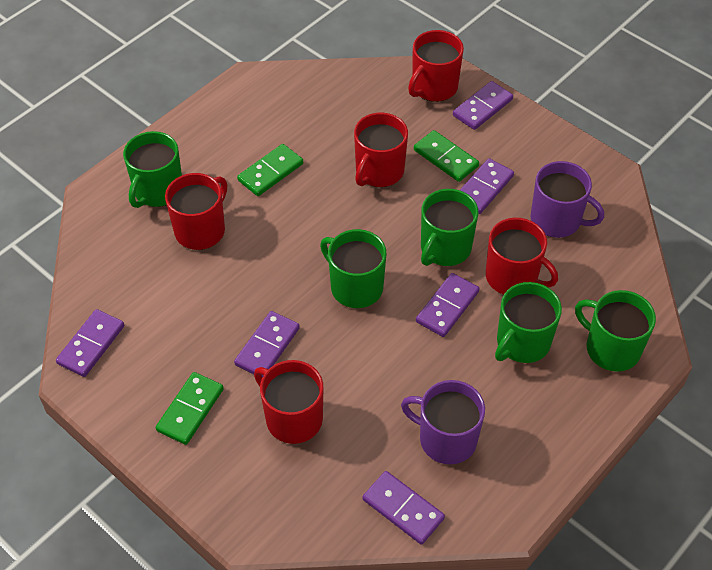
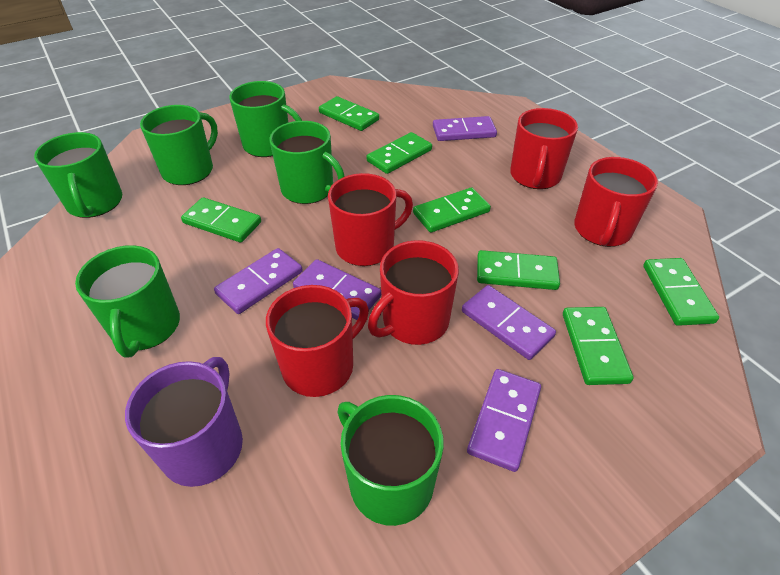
green domino: [156,372,224,445] [237,144,303,196] [414,130,479,182] = 3 -> [181,197,261,243] [319,96,379,131] [367,132,432,174] [413,187,491,233] [477,250,560,290] [563,307,633,385] [643,258,719,326] = 7
green mug: [123,131,182,208] [320,229,386,308] [421,189,478,266] [495,282,562,363] [575,290,656,372] = 5 -> [34,132,122,218] [75,245,180,357] [140,105,218,185] [229,81,302,157] [269,121,345,204] [337,395,444,526] = 6
purple domino: [56,309,124,377] [234,311,300,378] [363,471,445,545] [416,273,480,337] [453,81,513,130] [460,158,514,214] = 6 -> [214,248,303,314] [293,259,381,320] [433,116,497,141] [462,285,556,360] [467,369,541,472] = 5
purple mug: [401,380,485,464] [531,161,604,238] = 2 -> [125,357,243,487] = 1

